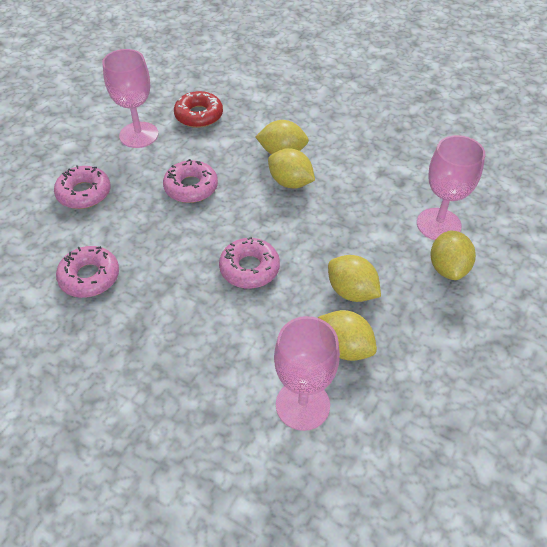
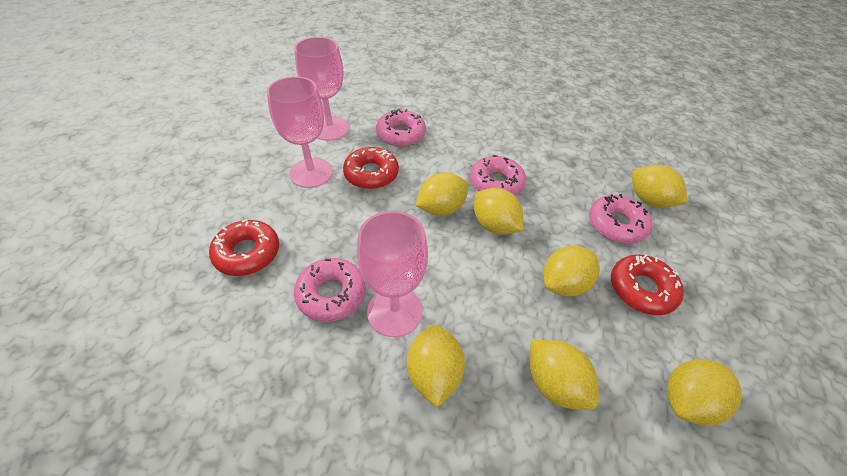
red donut: [174,91,223,128] = 1 -> [209,219,279,276] [343,147,399,189] [611,254,684,315] = 3
yellow lemon: [255,120,309,155] [268,148,315,188] [318,310,377,361] [328,255,381,302] [430,230,476,280] = 5 -> [407,325,465,408] [415,172,468,216] [474,188,523,234] [530,340,599,410] [543,246,600,297] [632,165,688,208] [667,359,742,426] = 7

